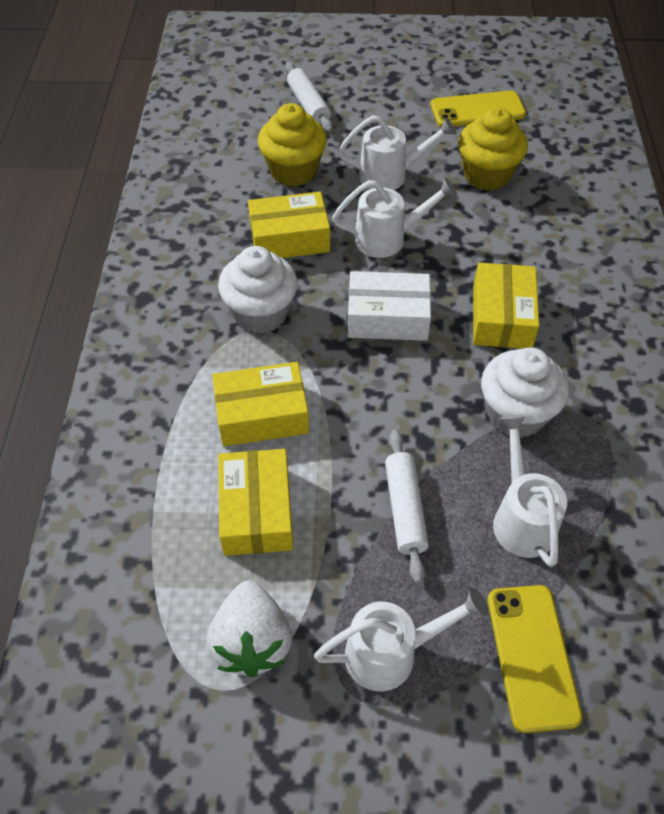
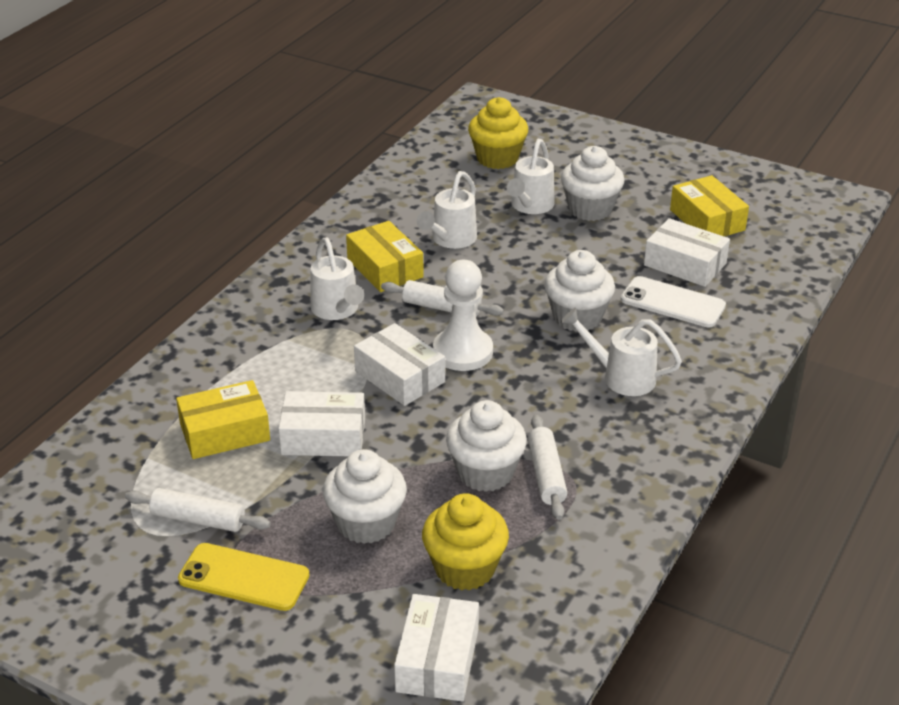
white box: [348,271,431,341] = 1 -> [278,391,365,456] [354,323,445,406] [394,594,479,702] [644,218,730,287] = 4
white cupcake: [218,246,298,334] [481,348,569,438] = 2 -> [323,449,407,544] [446,400,527,492] [544,250,615,332] [561,146,624,221] = 4
white pawn: none = 0 -> [433,260,493,371] = 1
white phone: none = 0 -> [621,276,726,327] = 1
white rolling pin: [285,62,333,132] [385,430,429,583] = 2 -> [125,488,271,532] [381,280,504,317] [528,415,567,520] = 3
white strawberry: [207,581,292,677] = 1 -> none = 0
yellow box: [212,362,309,446] [218,449,293,556] [248,192,330,258] [473,263,539,349] = 4 -> [176,380,270,459] [346,221,424,292] [670,175,749,237] = 3
yellow phone: [431,90,526,127] [488,585,582,733] = 2 -> [178,543,309,611] = 1

